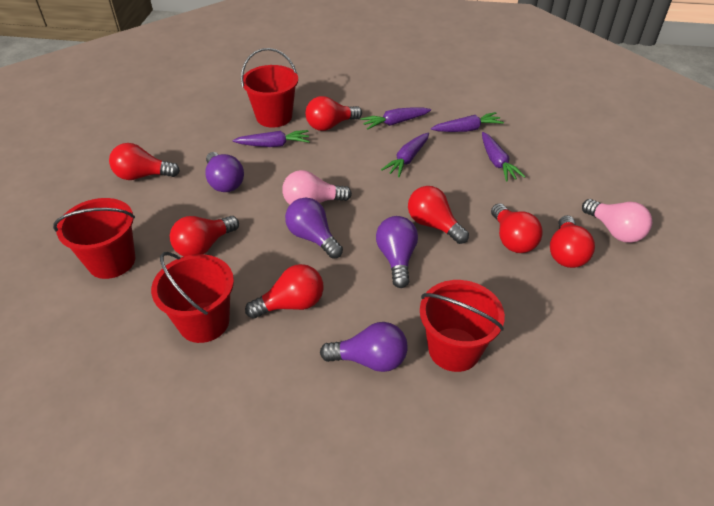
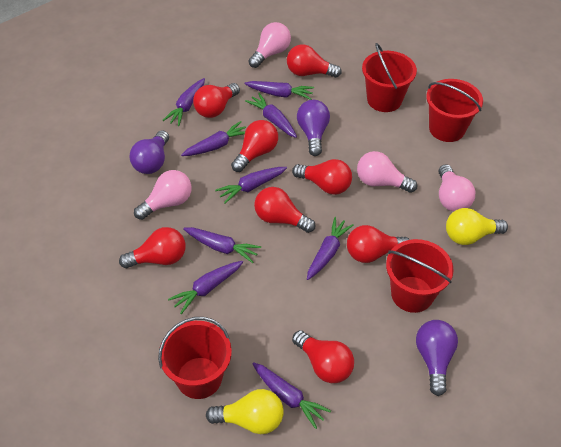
pink light bulb: [282,170,352,205] [582,199,652,243] = 2 -> [134,170,192,220] [249,22,291,68] [357,151,417,193] [439,164,475,212] = 4
purple carrot: [233,130,310,147] [360,107,431,130] [381,133,429,177] [431,112,504,132] [482,132,526,181] = 5 -> [162,78,205,126] [168,261,243,314] [181,121,246,156] [183,227,261,263] [215,167,287,204] [244,81,314,100] [245,93,297,138] [252,362,331,429] [307,217,354,280] = 9
purple light bulb: [205,152,244,192] [285,198,343,259] [320,322,408,372] [376,216,418,288] = 4 -> [129,130,169,174] [297,100,330,156] [416,320,458,396] = 3
red light bulb: [109,143,180,180] [170,216,239,257] [245,264,323,319] [306,96,362,131] [408,186,469,244] [491,203,543,253] [550,215,595,268] = 7 -> [119,227,186,268] [193,83,240,118] [231,120,278,172] [254,187,316,233] [287,44,342,78] [292,159,352,195] [292,330,354,383] [347,225,410,263] = 8
yellow light bulb: none = 0 -> [206,389,284,434] [446,208,508,245] = 2

